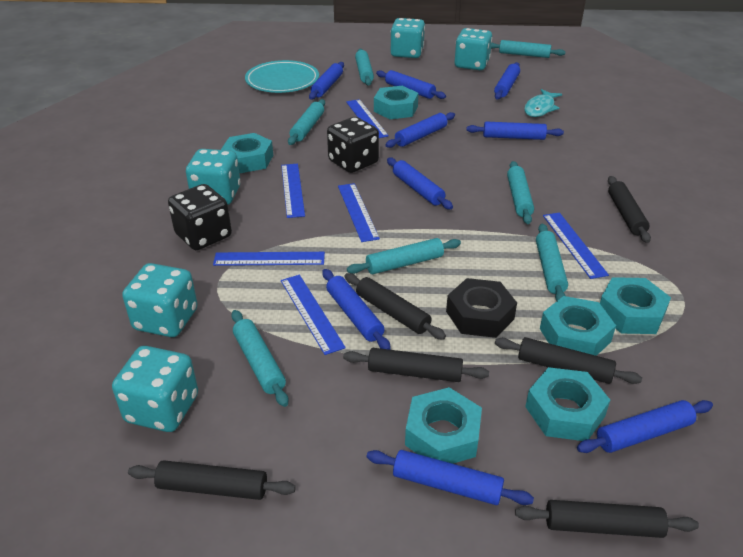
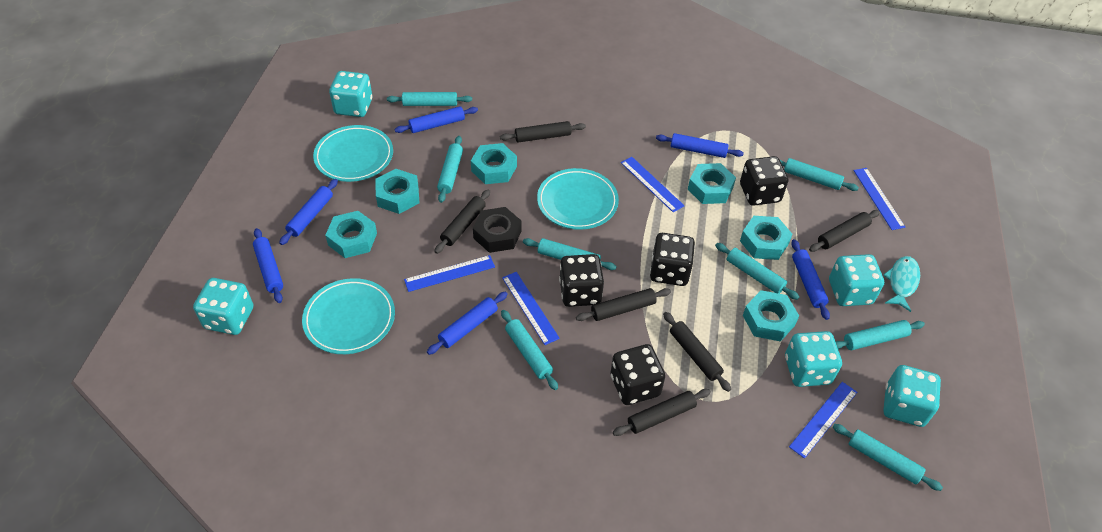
black dice: [168,184,232,250] [327,117,379,173] = 2 -> [559,254,604,307] [610,344,665,405] [650,233,695,286] [740,156,788,206] = 4
blue rolling pin: [309,62,344,100] [322,269,391,350] [367,450,534,505] [376,70,446,99] [385,112,455,148] [387,158,453,210] [466,122,564,140] [494,62,520,100] [577,400,713,453] = 9 -> [253,228,283,303] [279,179,338,245] [394,106,478,133] [427,292,508,355] [656,133,744,158] [791,239,830,320] = 6
blue ruler: [213,252,325,266] [281,164,305,218] [281,275,346,355] [338,183,380,242] [346,99,389,138] [543,212,609,279] = 6 -> [404,255,495,292] [502,272,560,345] [621,157,685,212] [789,382,857,459] [854,168,905,230] = 5
turquoise plate: [245,60,319,93] = 1 -> [302,278,395,354] [313,125,393,182] [537,168,619,230] = 3
turquoise rolling pin: [231,310,289,407] [288,99,325,145] [347,238,461,274] [355,49,374,86] [491,40,565,58] [507,161,534,224] [536,224,568,301] = 7 -> [387,92,472,106] [437,136,463,203] [501,310,558,390] [523,238,617,270] [715,243,799,300] [780,158,859,191] [833,424,943,491] [835,320,925,350] = 8

